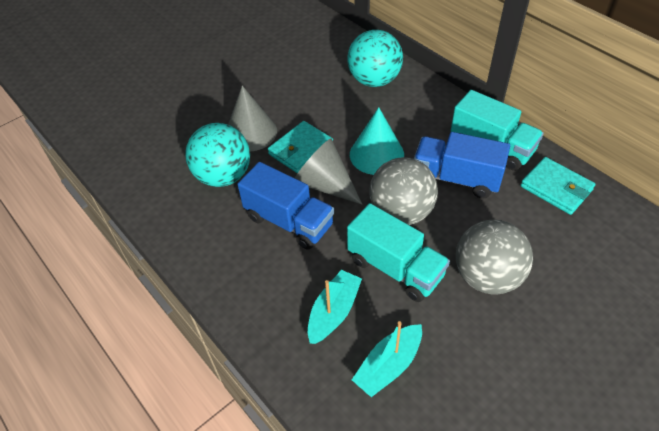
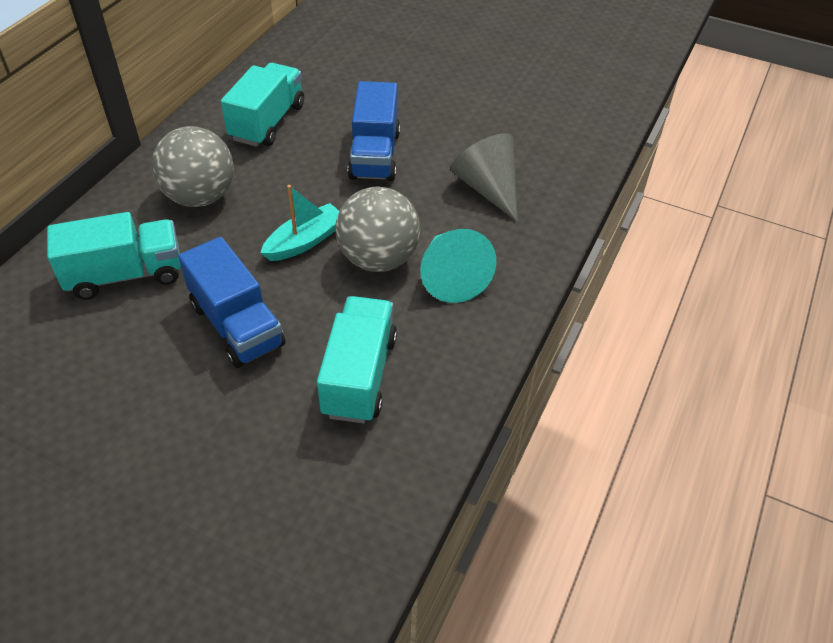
grey cone: [228,86,277,151] [295,139,362,205] = 2 -> [451,133,518,222] = 1
turquoise ball: [185,123,250,187] [347,30,403,87] = 2 -> none = 0
turquoise boat: [308,270,362,344] [352,321,422,397] = 2 -> [260,185,339,261] = 1
turquoise truck: [347,203,450,302] [451,90,544,171] = 2 -> [47,212,181,300] [221,63,304,147] [317,296,397,423] = 3
turquoise wallet: [268,121,333,173] [521,157,595,215] = 2 -> none = 0

